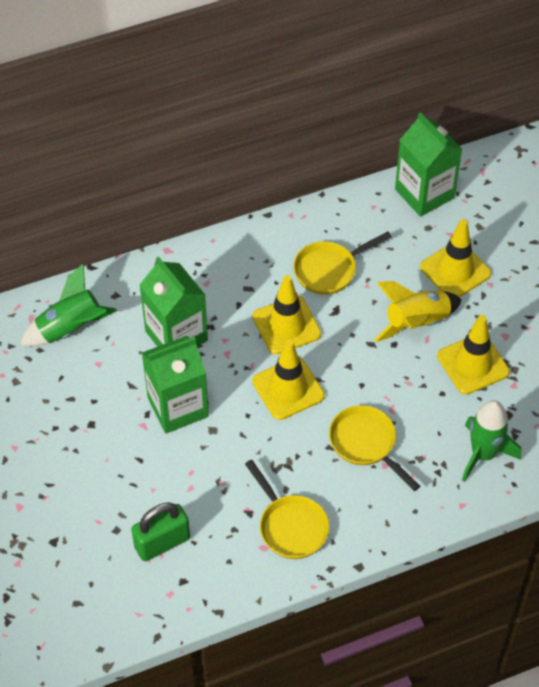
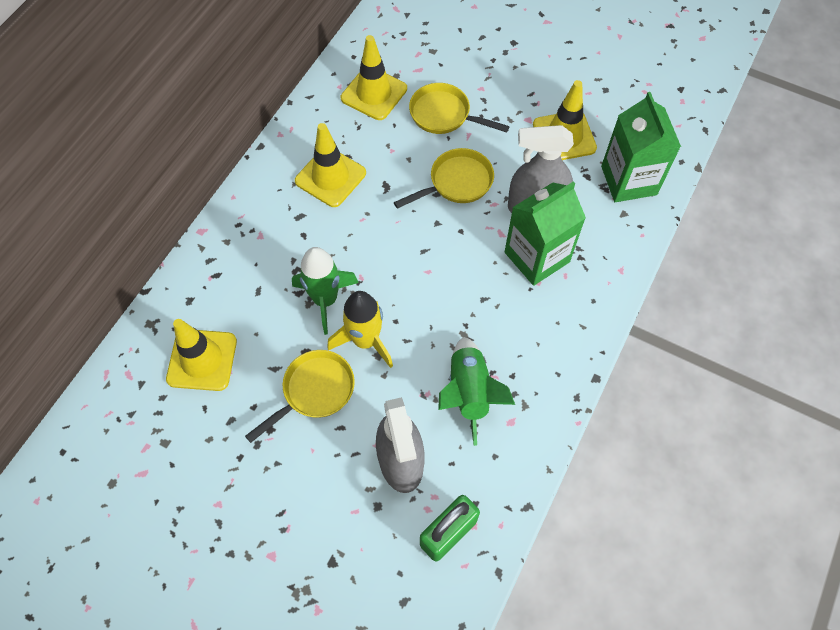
green carton: [139,257,208,347] [142,336,209,434] [395,112,462,217] = 3 -> [505,181,586,286] [601,92,681,202] = 2
grey spray bottle: none = 0 -> [376,397,425,493] [508,125,574,213] = 2

